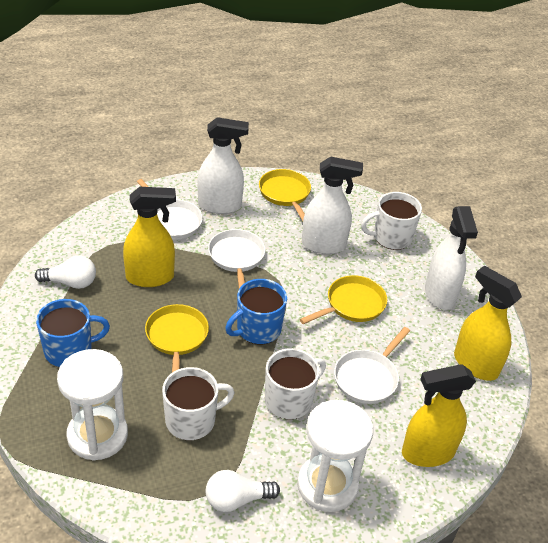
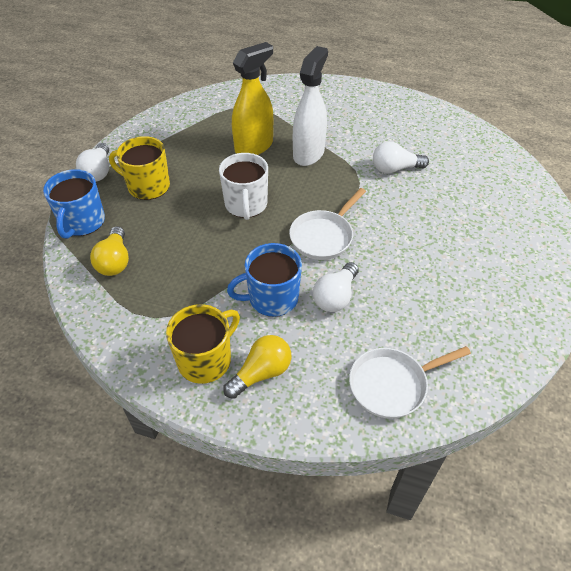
white hourglass: [57,349,128,461] [297,400,373,512] = 2 -> none = 0
white light bulb: [35,256,96,289] [206,470,280,512] = 2 -> [76,143,109,182] [313,262,359,312] [373,141,429,173] = 3
white mug: [162,367,235,441] [265,348,326,420] [361,192,422,250] = 3 -> [219,153,268,220] = 1
white pan: [137,179,203,240] [208,229,265,289] [334,327,410,404] = 3 -> [289,188,366,260] [349,346,471,419] = 2
white spray bottle: [197,117,249,214] [302,156,363,254] [425,206,478,310] = 3 -> [293,46,328,166] = 1
yellow light bulb: none = 0 -> [90,226,129,276] [223,335,291,399] = 2
yellow mug: none = 0 -> [109,136,170,200] [166,304,240,384] = 2
yellow pan: [145,304,209,373] [259,169,311,221] [300,275,387,324] = 3 -> none = 0
yellow spray bottle: [123,187,176,287] [402,364,476,467] [454,265,522,381] = 3 -> [232,42,273,155] = 1

